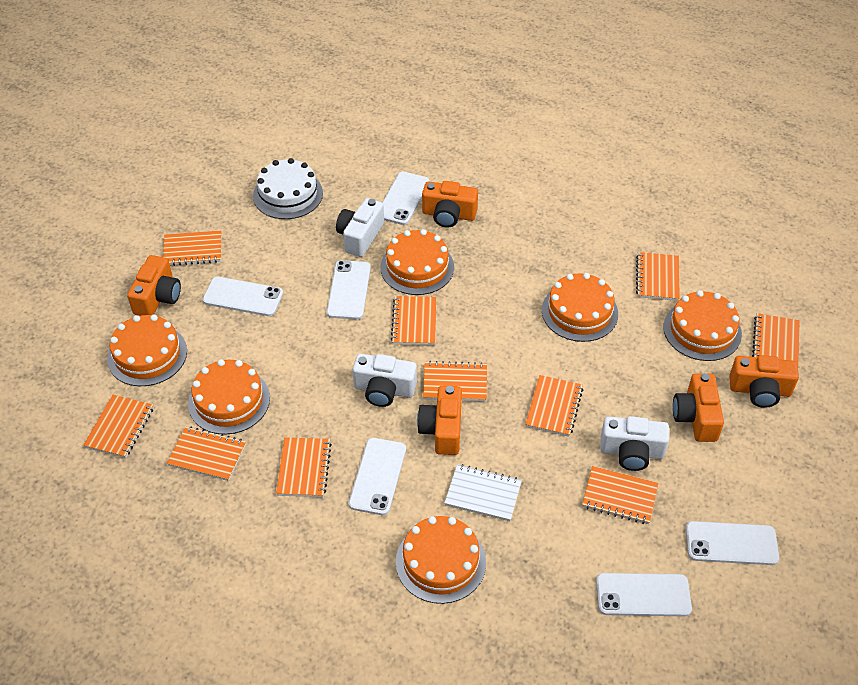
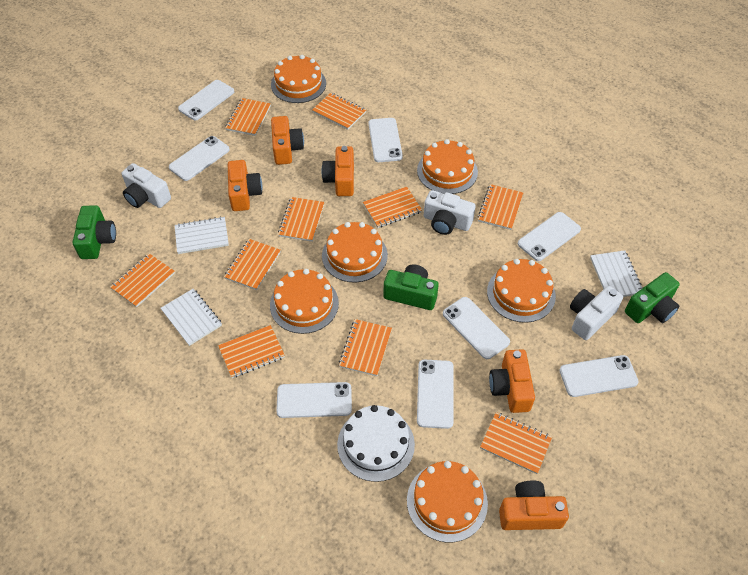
green camera: none = 0 -> [73,205,116,259] [384,264,439,310] [625,272,680,323] = 3
white notebook: [444,464,522,521] = 1 -> [161,289,222,346] [175,216,229,254] [590,250,643,297] = 3
white phone: [203,277,283,316] [327,260,371,320] [349,438,406,515] [382,172,429,225] [596,573,692,616] [686,521,779,565] = 6 -> [169,136,230,181] [178,80,234,120] [276,382,352,418] [368,118,403,162] [417,359,454,429] [443,297,510,359] [518,212,581,261] [559,355,639,397] = 8

